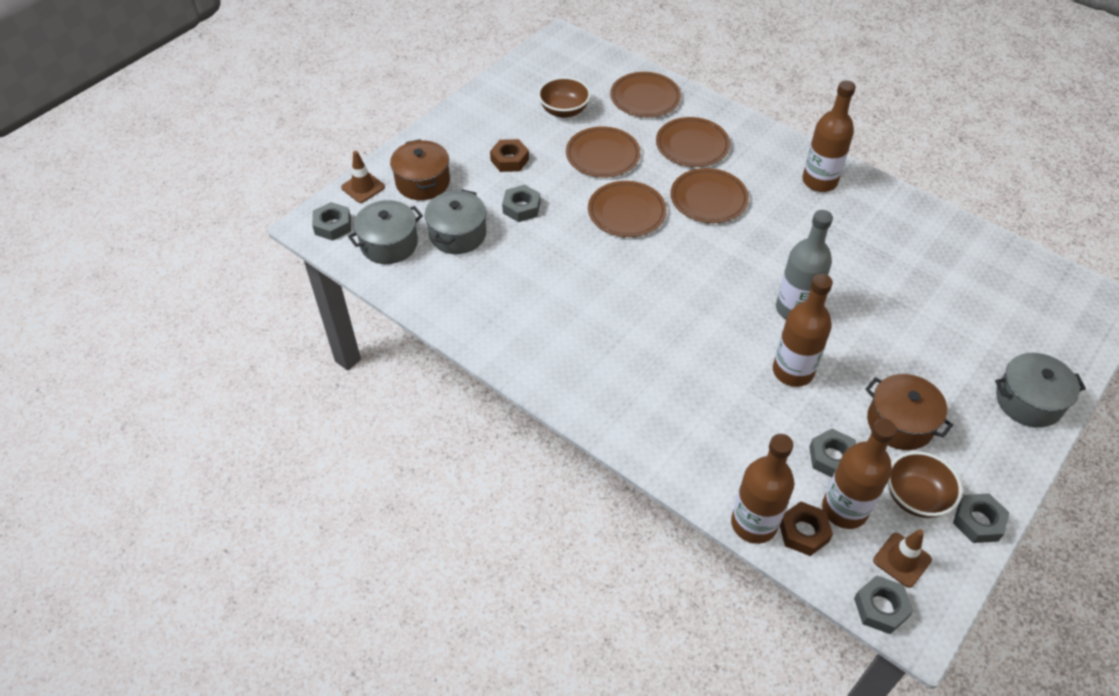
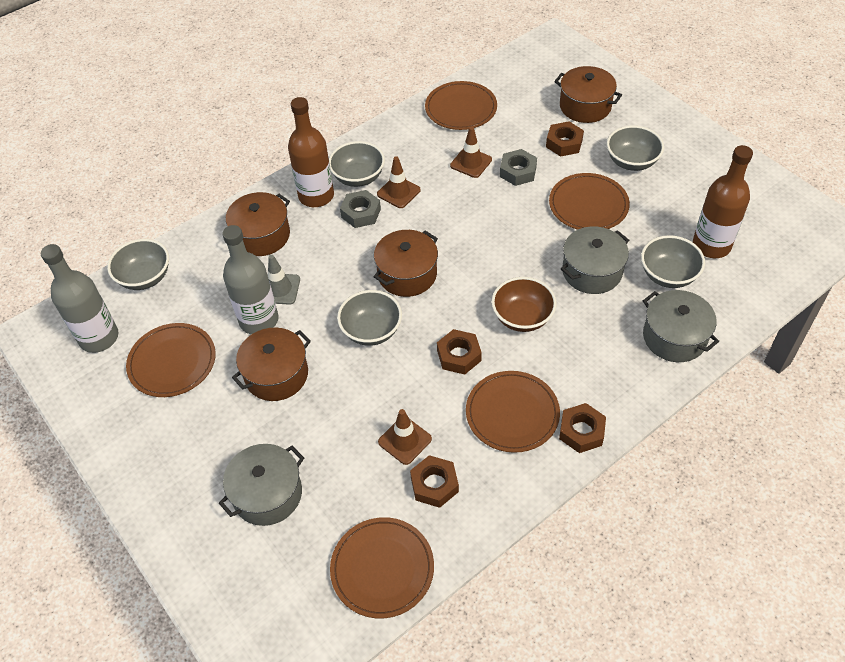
brown bottle: [731,434,794,544] [773,274,833,387] [802,80,856,192] [822,419,897,529] = 4 -> [288,97,334,207] [693,145,753,258] = 2
brown bowl: [538,77,591,118] [888,451,962,518] = 2 -> [491,277,557,332] = 1
brown nut: [490,139,529,172] [780,501,833,556] = 2 -> [410,455,459,508] [437,329,482,374] [546,121,584,157] [559,403,606,453] = 4
brown pot: [390,139,450,200] [865,374,953,450] = 2 -> [226,192,290,256] [232,328,311,401] [374,230,438,297] [554,66,622,123] = 4
brown traffic cone: [341,151,385,203] [873,529,932,588] = 2 -> [377,156,421,208] [378,409,432,465] [450,127,492,178] = 3
grey bottle: [776,210,833,319] = 1 -> [41,244,119,353] [222,225,278,334] = 2
grey bowl: none = 0 -> [107,239,169,290] [329,141,385,187] [337,290,402,346] [607,125,664,171] [641,235,705,288] = 5
grey nut: [312,202,351,241] [502,185,540,222] [809,429,856,477] [854,575,913,634] [953,493,1010,543] = 5 -> [340,190,381,228] [500,149,537,186] = 2
grey traffic cone: none = 0 -> [267,255,300,305] = 1

